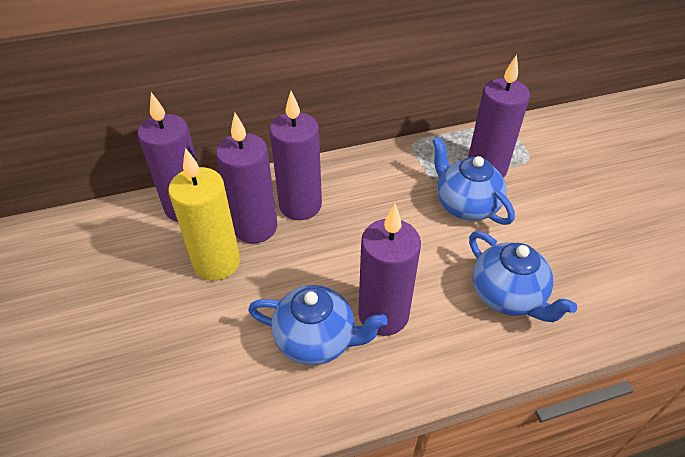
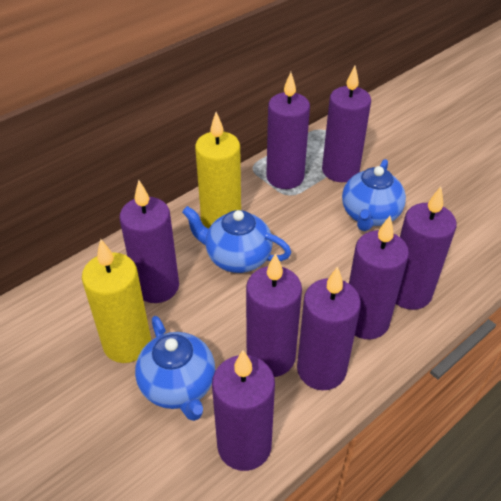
purple candle: [137,92,198,222] [216,113,277,244] [270,91,322,220] [358,204,421,336] [468,55,530,178] = 5 -> [120,180,179,303] [212,350,275,471] [246,253,302,377] [266,72,310,189] [297,266,361,390] [322,66,371,182] [349,216,409,339] [396,187,457,310] = 8
yellow candle: [168,148,240,280] = 1 -> [82,239,151,363] [195,112,241,229] = 2

